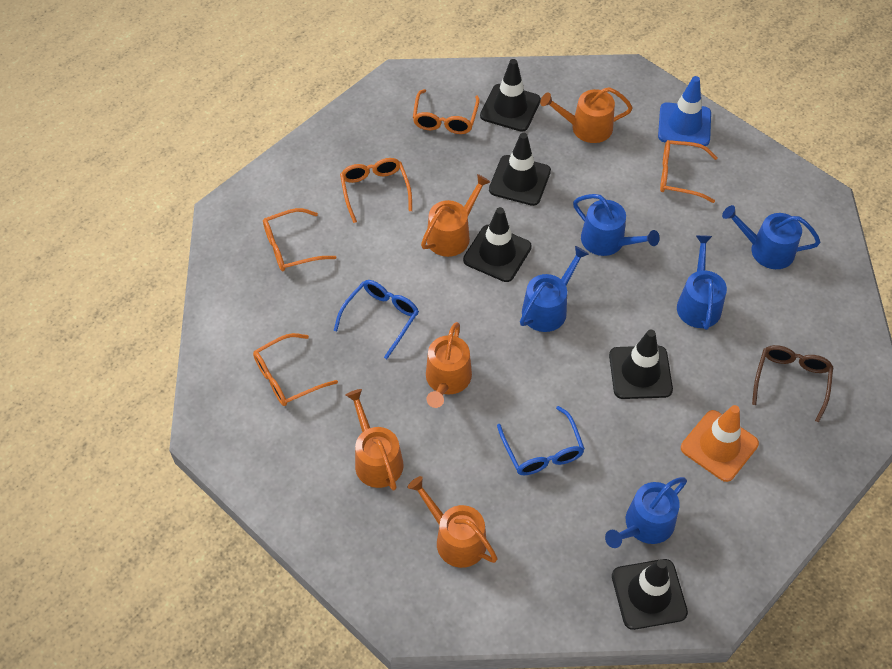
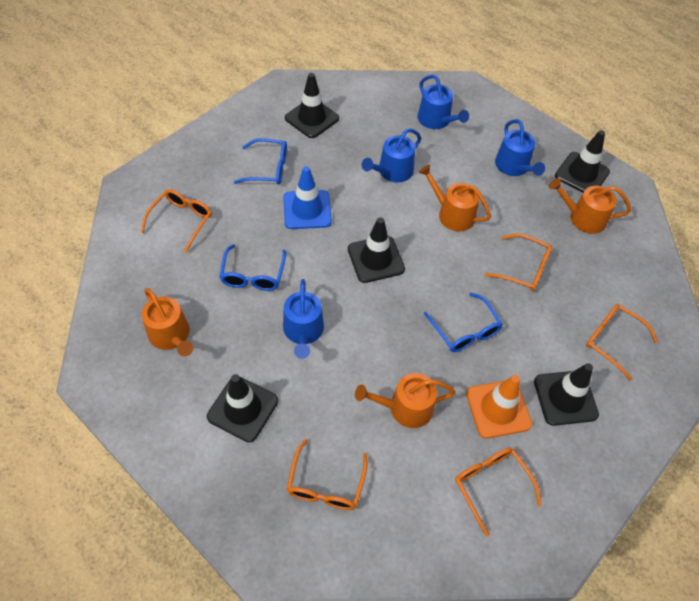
blue glasses: [334,280,419,359] [497,406,585,475] = 2 -> [219,244,286,291] [234,138,287,185] [424,293,503,352] = 3
blue watering can: [520,246,589,332] [573,194,659,256] [605,477,687,548] [677,235,727,330] [722,205,820,269] = 5 -> [283,279,324,359] [362,128,421,183] [418,75,469,129] [495,119,545,176] = 4
brown glasses: [752,345,833,422] = 1 -> none = 0
orange watering can: [346,389,404,491] [407,476,498,568] [421,174,490,257] [426,322,472,408] [540,87,632,143] = 5 -> [142,288,194,356] [355,373,456,428] [419,164,491,232] [549,178,631,234] = 4

